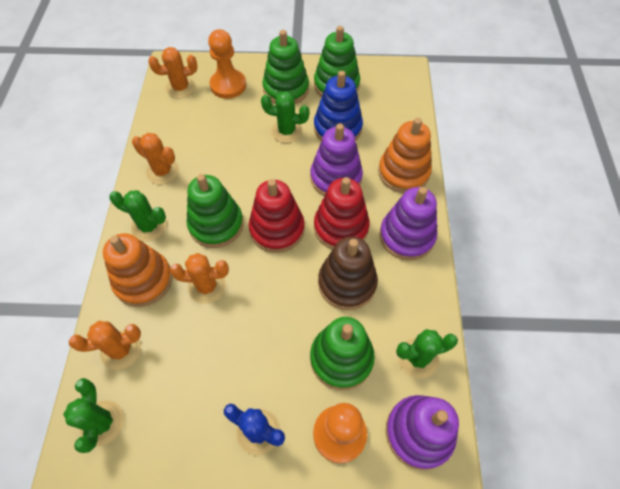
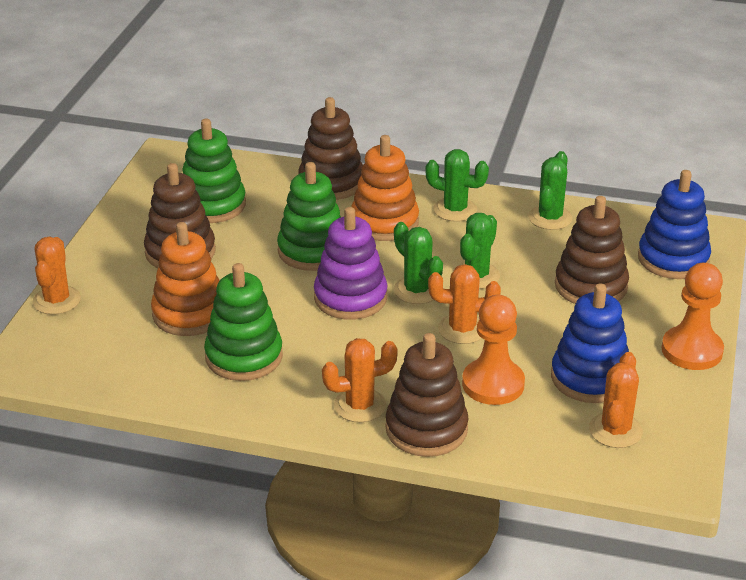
blue cactus: [224,404,285,455] = 1 -> none = 0
blue stacking toy: [314,71,363,141] = 1 -> [551,283,629,403] [638,170,711,279] = 2
brown stacking toy: [318,236,378,310] = 1 -> [144,163,216,268] [299,97,363,200] [386,333,468,457] [555,196,629,304] = 4
green stacking toy: [187,174,244,248] [263,30,309,104] [310,317,375,390] [314,26,360,97] = 4 -> [182,119,246,223] [204,263,283,381] [277,162,341,271] = 3
purple stacking toy: [310,124,363,196] [379,187,437,261] [386,395,459,470] = 3 -> [314,207,387,320] = 1
red stacking toy: [249,179,305,253] [314,177,370,249] = 2 -> none = 0

